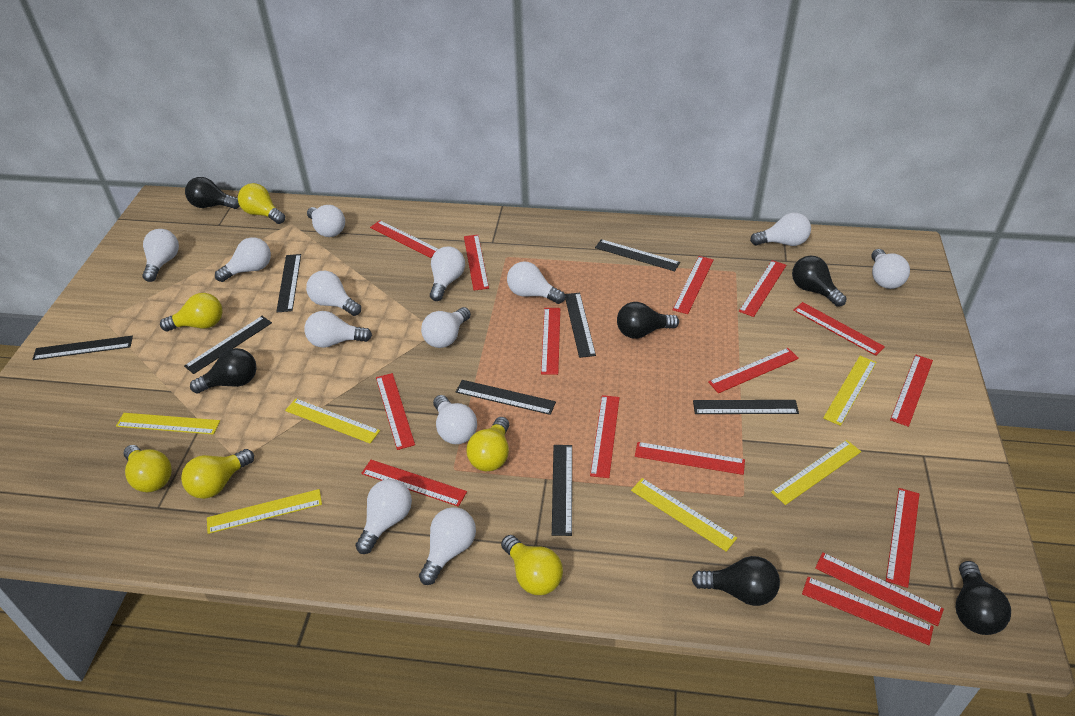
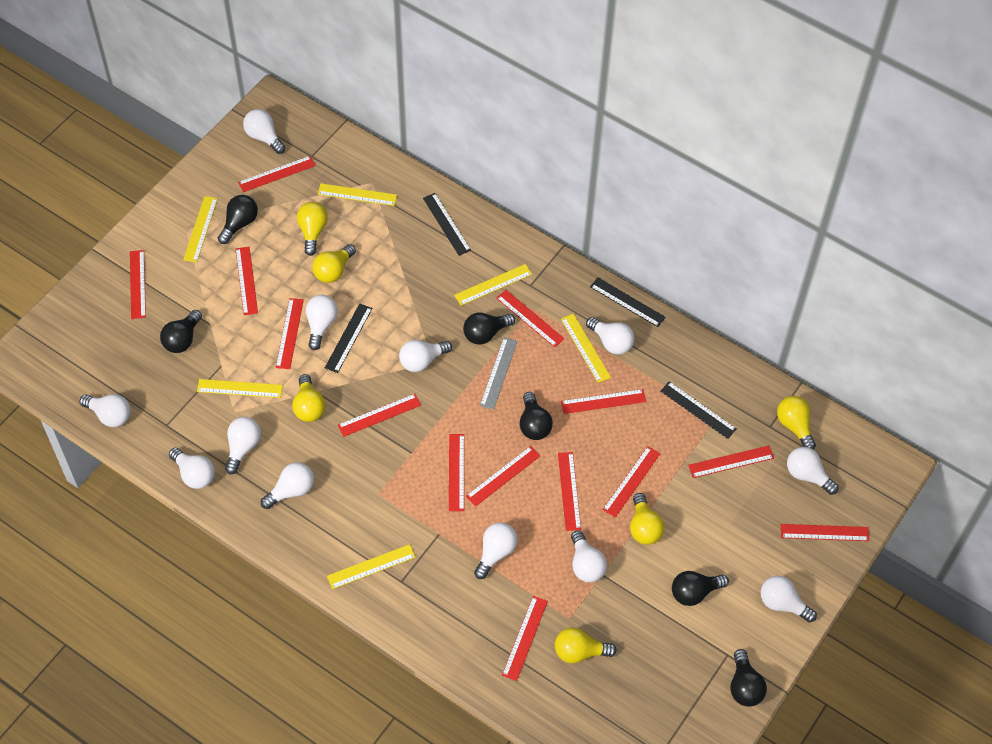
black ruler: [32,336,133,360] [184,316,272,374] [276,254,301,312] [456,380,556,415] [552,445,572,536] [565,292,596,358] [595,239,680,271] [693,400,799,414] = 8 -> [325,304,373,373] [423,193,471,256] [590,277,666,327] [661,381,736,439] = 4
grey ruler: none = 0 -> [480,337,518,410] = 1
red ruler: [361,460,467,507] [370,220,438,258] [376,373,415,450] [464,235,489,291] [541,308,560,375] [590,395,620,478] [635,442,745,475] [673,256,714,314] [708,348,799,393] [739,260,786,317] [793,302,885,356] [802,577,934,645] [815,552,944,626] [886,488,919,588] [890,354,933,427] = 15 -> [130,250,146,319] [236,247,258,315] [238,156,316,192] [276,298,304,369] [338,394,421,437] [449,434,464,511] [466,446,540,506] [496,290,565,347] [502,596,548,681] [558,452,581,531] [561,389,646,414] [603,446,660,518] [688,446,774,478] [780,524,869,541] = 14
white light bulb: [142,229,179,282] [215,237,271,282] [304,311,372,348] [306,271,361,316] [307,205,345,237] [355,479,412,554] [419,507,476,585] [421,307,471,348] [430,247,465,301] [433,395,477,444] [507,261,565,304] [750,212,811,246] [871,249,910,289] = 13 -> [80,394,131,427] [169,447,215,489] [225,417,261,474] [243,109,286,154] [261,462,314,509] [306,295,338,350] [399,340,452,372] [474,522,517,579] [571,530,607,582] [586,317,634,355] [761,576,817,623] [787,447,839,495] = 12

